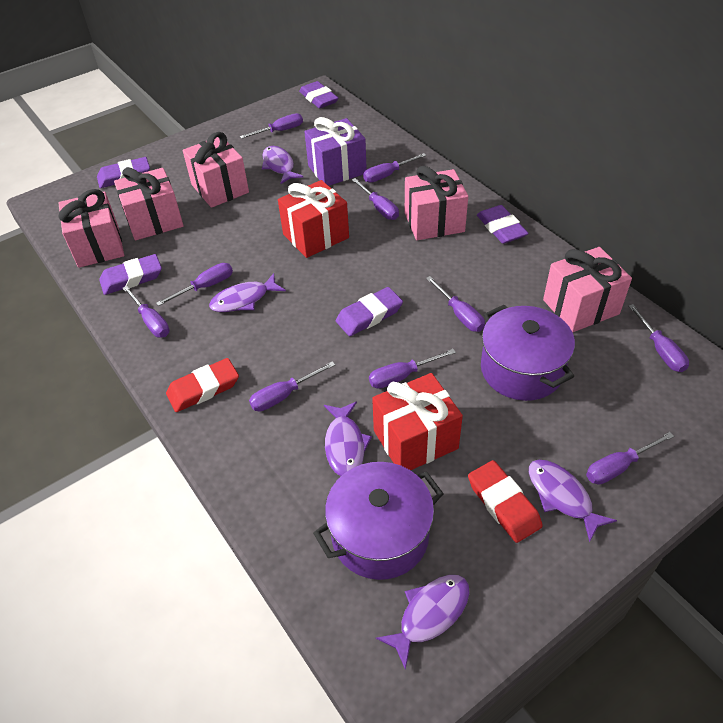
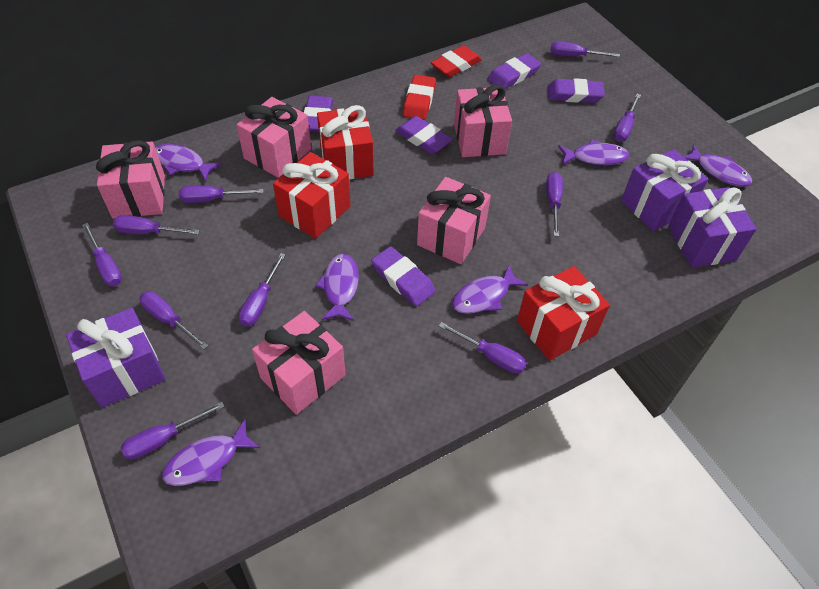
purple fish: [209,273,286,312] [262,146,303,184] [324,402,372,476] [376,575,470,670] [529,460,617,542] = 5 -> [155,144,221,181] [162,420,260,486] [315,254,359,321] [452,265,528,314] [558,139,629,165] [683,144,752,187] = 6
purple gift: [304,117,367,186] = 1 -> [66,308,165,408] [621,149,708,231] [668,187,757,268] = 3
purple pot: [313,462,444,580] [481,305,575,401] = 2 -> none = 0
red gift: [278,180,349,258] [372,373,463,470] = 2 -> [273,152,351,239] [317,105,374,180] [517,266,610,361] = 3

